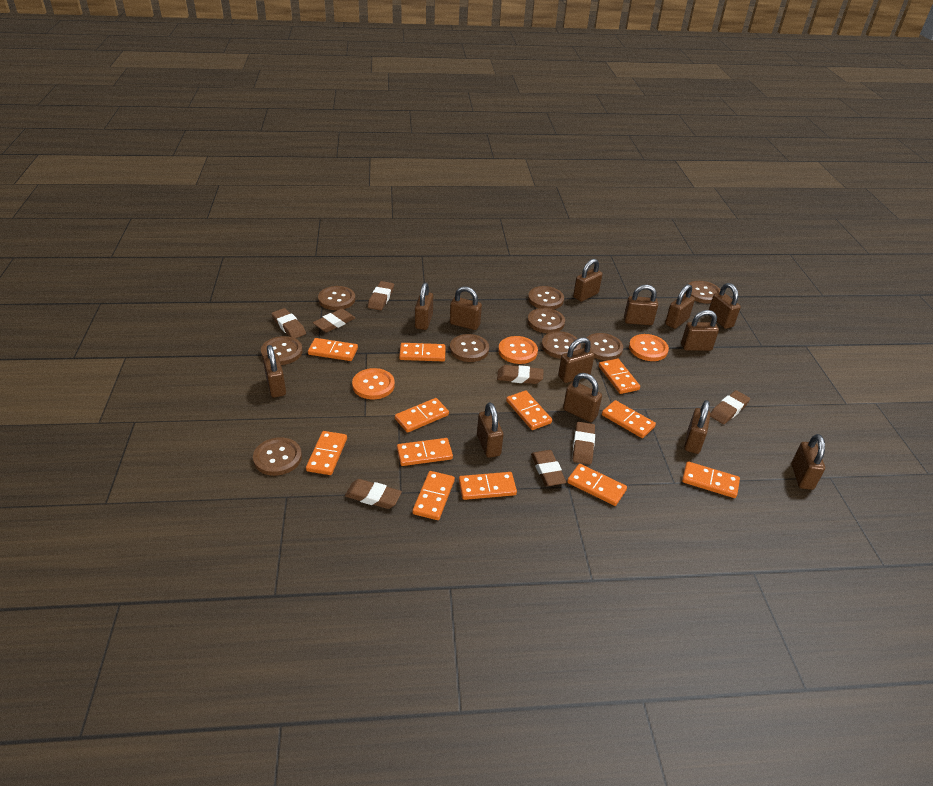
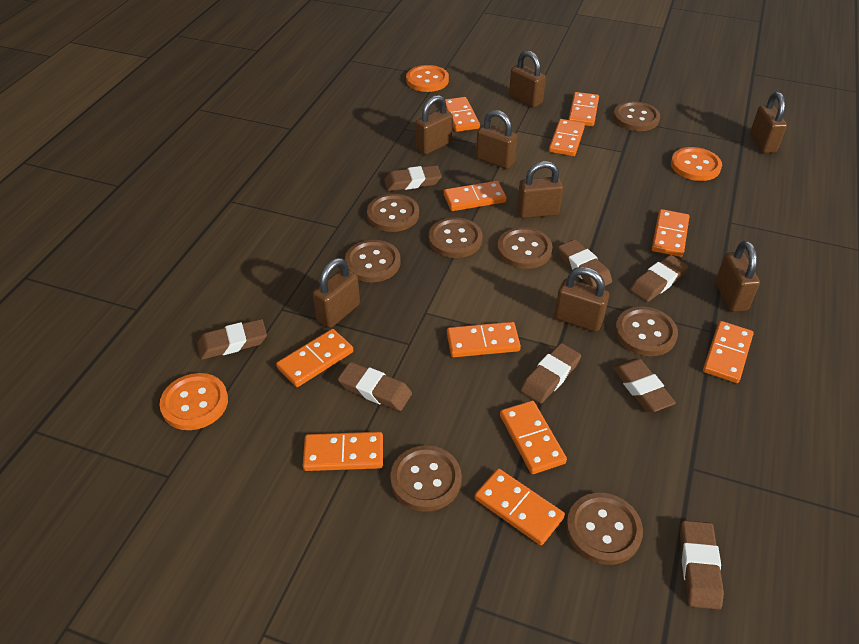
brown button: [253,437,302,476] [261,336,303,365] [318,286,355,310] [450,334,489,362] [528,286,564,309] [528,308,565,333] [541,331,581,359] [584,333,623,360] [686,281,720,304] = 9 -> [345,240,401,282] [367,194,419,232] [390,445,462,512] [429,218,483,258] [497,227,553,269] [566,493,643,565] [613,101,660,131] [615,307,678,356] = 8
brown padlock: [263,345,286,398] [415,283,433,330] [450,286,482,330] [477,402,503,458] [558,337,595,383] [563,373,602,422] [573,259,603,302] [624,285,658,325] [665,284,695,329] [681,310,719,351] [684,400,711,454] [709,283,741,329] [791,434,825,490] = 13 -> [313,258,360,328] [415,95,453,155] [476,110,517,169] [509,50,546,108] [517,161,563,218] [554,267,609,332] [715,241,760,312] [750,92,787,153] = 8
orange domino: [306,431,347,475] [308,338,358,361] [395,398,449,433] [397,438,453,466] [399,343,446,361] [412,471,455,520] [459,472,517,500] [506,391,552,430] [567,464,627,506] [599,359,640,394] [602,400,656,438] [682,462,740,498] = 12 -> [276,329,353,387] [303,432,383,471] [444,181,507,211] [445,97,480,132] [447,322,521,357] [475,469,565,545] [500,401,567,474] [549,119,585,156] [568,92,599,126] [652,209,689,257] [703,321,753,383] = 11

